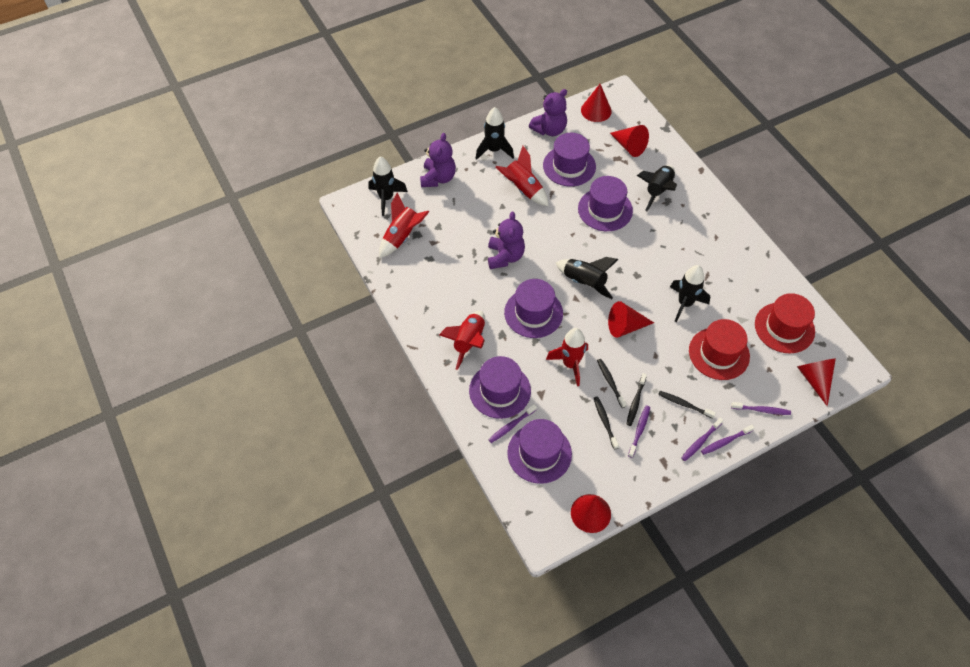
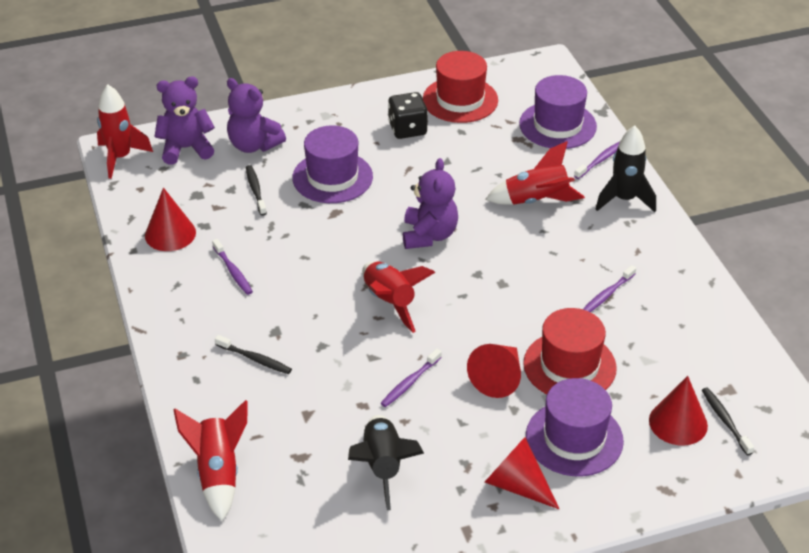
black dice: none = 0 -> [388,92,428,139] = 1
black rocket: [368,156,408,216] [475,107,514,160] [556,257,619,299] [637,165,677,212] [670,265,710,322] = 5 -> [348,415,424,510] [595,126,656,212] = 2
black toothbrush: [594,396,619,450] [597,359,627,408] [627,373,647,426] [658,391,716,419] = 4 -> [215,335,292,374] [246,165,267,216] [702,388,754,455] = 3
purple hat: [469,356,531,419] [504,279,563,338] [507,419,572,484] [543,133,596,186] [578,176,633,231] = 5 -> [292,125,373,203] [519,75,597,149] [526,378,624,476] = 3
purple toothbrush: [488,404,537,443] [628,405,650,458] [681,418,723,461] [701,425,754,455] [731,402,791,415] = 5 -> [212,239,253,295] [381,349,442,407] [574,141,620,179] [583,265,636,312] = 4
red cone: [571,494,611,533] [581,84,612,122] [608,301,654,338] [610,125,649,157] [797,358,836,406] = 5 -> [145,187,196,251] [467,344,521,398] [485,437,559,509] [649,376,708,446] = 4

